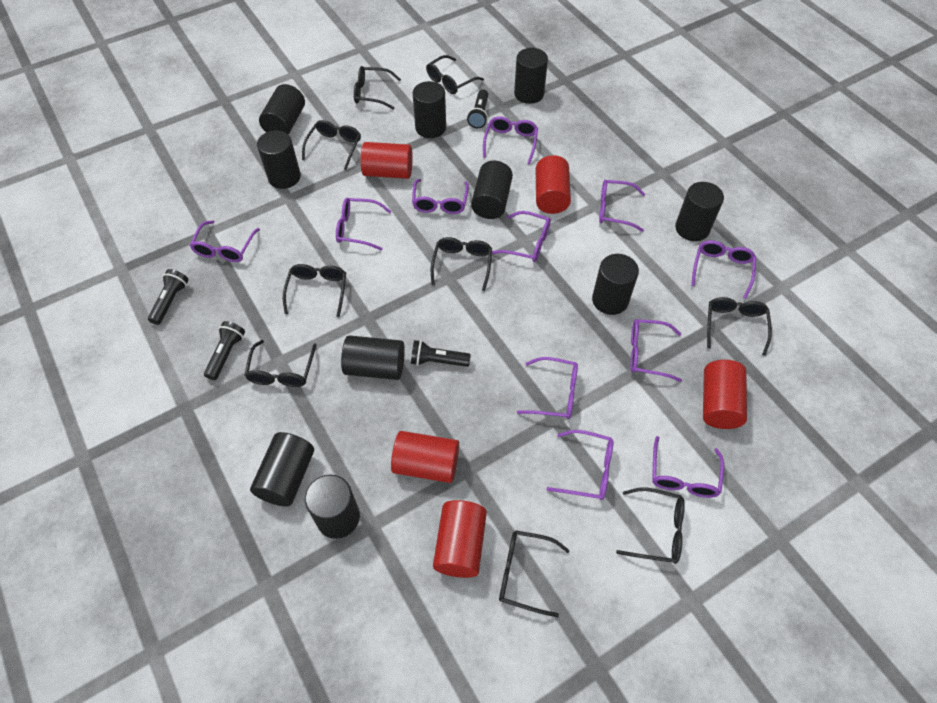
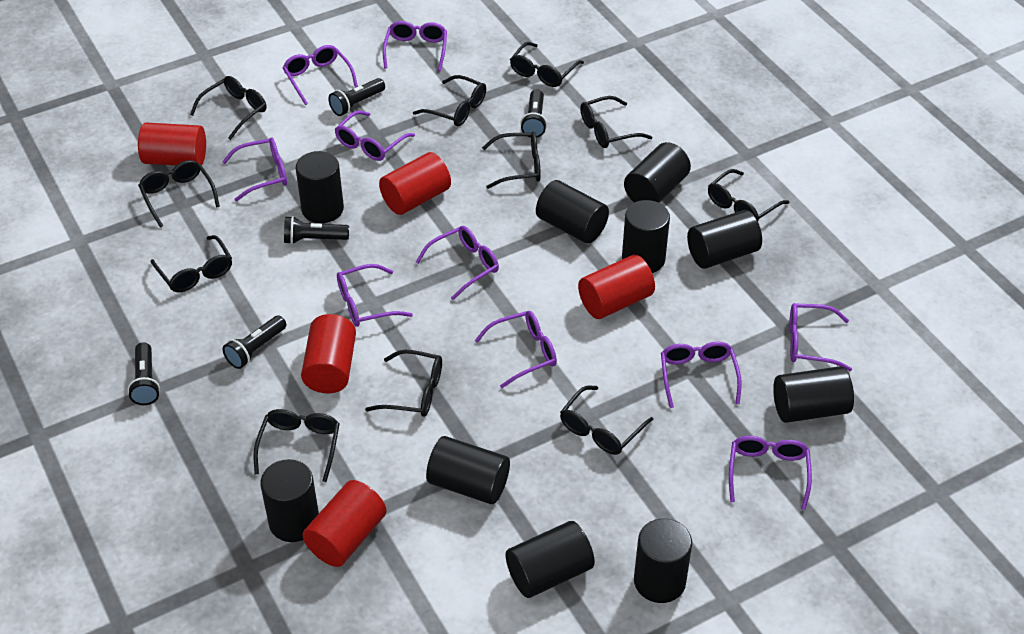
black flashlight: [148,269,188,325] [204,321,245,380] [411,340,471,367] [467,90,488,128] = 4 -> [128,342,160,405] [223,315,286,369] [284,216,349,244] [328,78,385,116] [520,90,547,138] = 5
black glasses: [244,340,316,387] [283,264,346,317] [302,120,361,170] [354,66,401,110] [426,55,484,94] [431,237,492,291] [499,530,570,617] [616,487,685,564] [707,297,772,356] = 9 -> [138,160,220,228] [151,235,232,292] [190,76,267,140] [253,409,340,482] [365,350,442,417] [413,75,486,126] [482,132,541,189] [510,42,584,87] [560,385,653,455] [580,96,652,148] [708,169,789,221] = 11
purple glasses: [190,220,260,262] [336,198,392,251] [412,179,469,214] [483,116,538,164] [492,211,551,262] [517,357,578,419] [547,430,613,500] [599,179,645,232] [630,319,682,382] [652,436,724,498] [691,240,756,299] = 11 -> [222,137,287,202] [283,45,358,105] [335,111,415,161] [337,264,413,327] [383,21,447,71] [416,226,499,300] [475,311,557,388] [661,342,742,408] [729,436,812,510] [790,303,852,371] = 10

